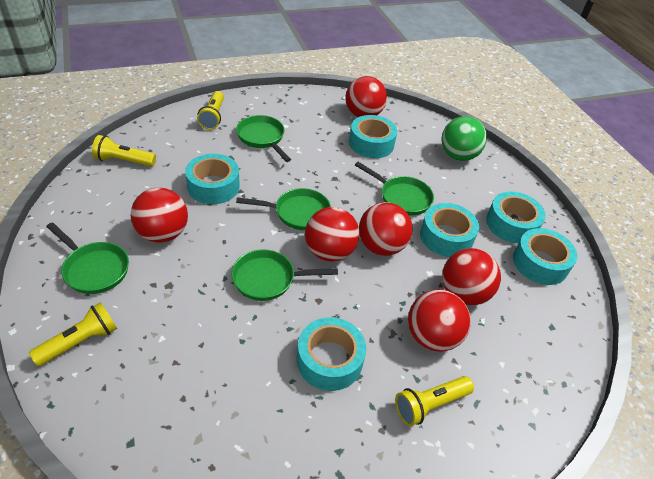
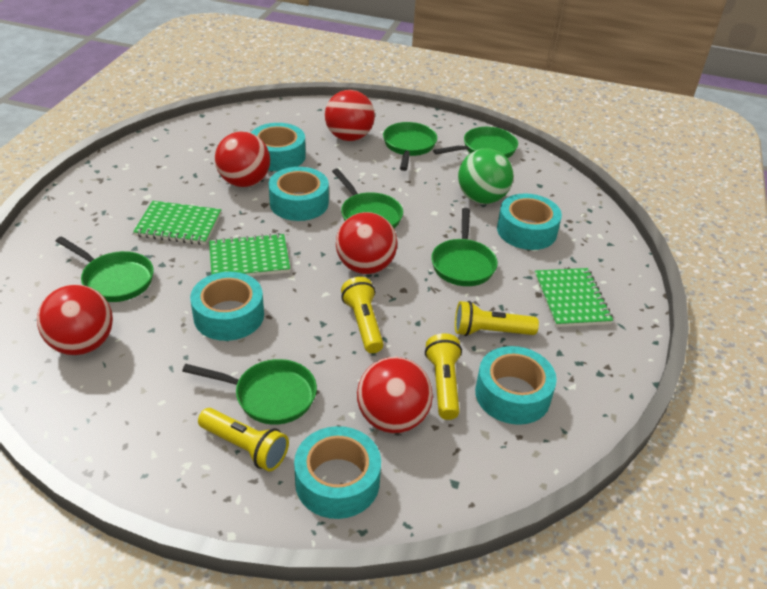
green notebook: none = 0 -> [133,201,221,245] [209,233,290,276] [535,268,613,327] = 3
green pan: [46,222,129,294] [231,249,338,301] [236,115,291,162] [236,188,331,230] [355,162,434,216] = 5 -> [56,236,154,302] [182,359,317,425] [332,169,403,229] [383,122,437,171] [431,208,498,286] [433,127,518,158] = 6
red ball: [131,188,188,243] [305,207,360,262] [345,76,387,117] [359,202,413,256] [408,290,471,352] [442,248,501,305] = 6 -> [37,284,113,355] [215,132,270,187] [325,90,375,141] [336,212,398,274] [357,357,433,433] = 5

